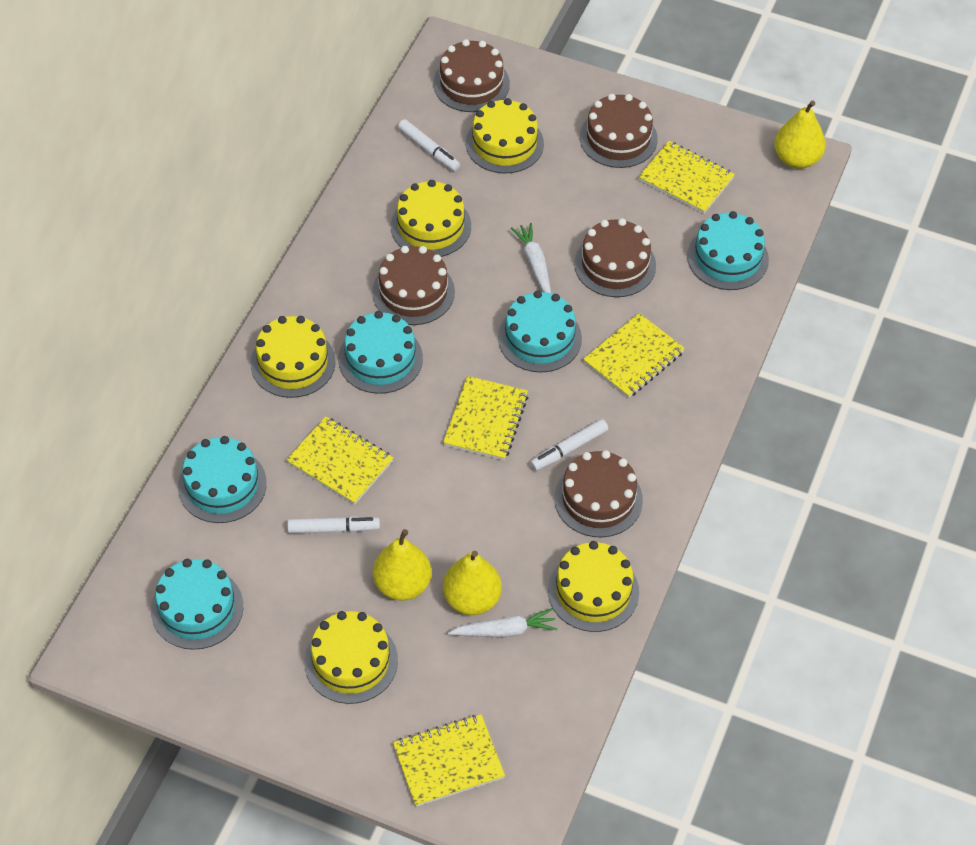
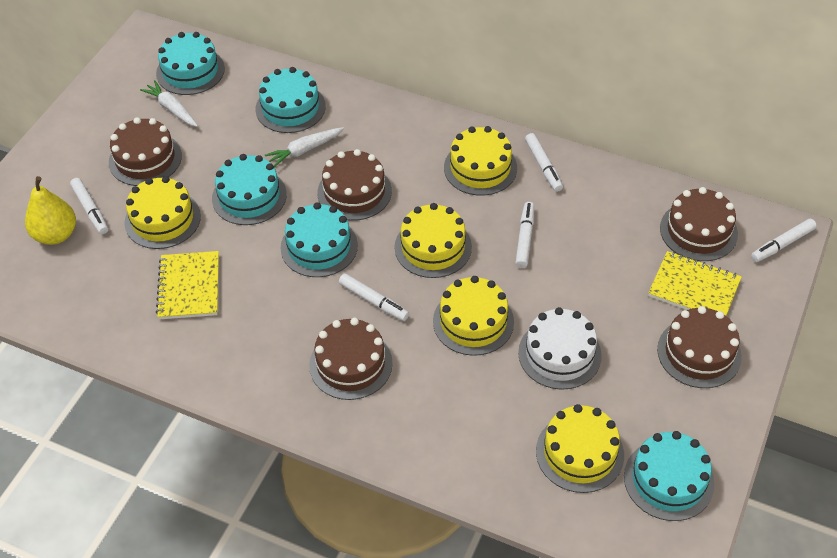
white cake: none = 0 -> [518,307,602,390] = 1
white marker: [287,516,380,533] [398,119,460,171] [530,419,608,471] = 3 -> [70,178,108,234] [339,273,409,321] [515,202,534,268] [525,133,563,192] [751,219,817,262] = 5
yellow notebook: [286,417,393,505] [393,714,505,807] [443,376,528,460] [583,313,685,398] [638,141,735,214] = 5 -> [156,251,219,320] [648,251,742,316] = 2
yellow pear: [373,529,432,601] [443,551,502,615] [774,100,826,169] = 3 -> [25,176,76,245] = 1

